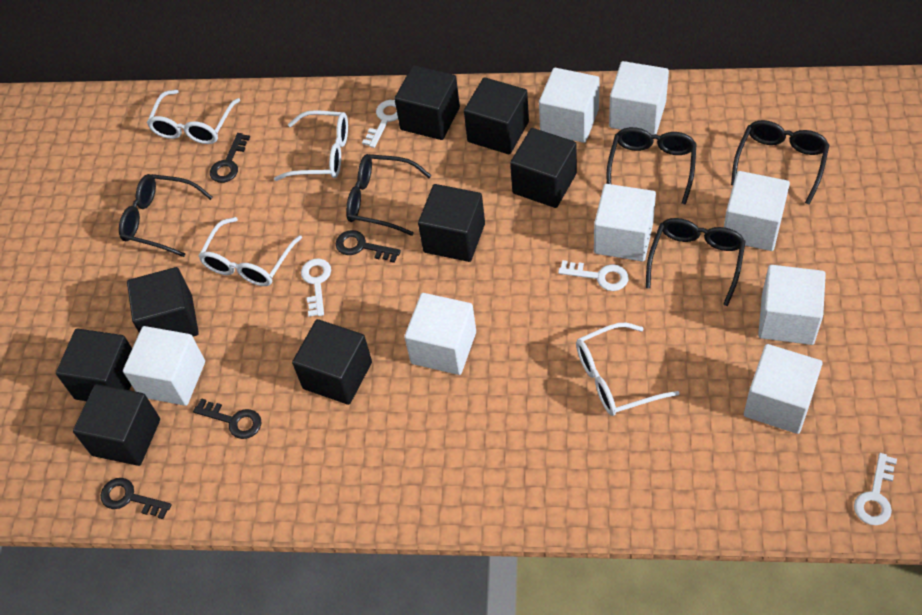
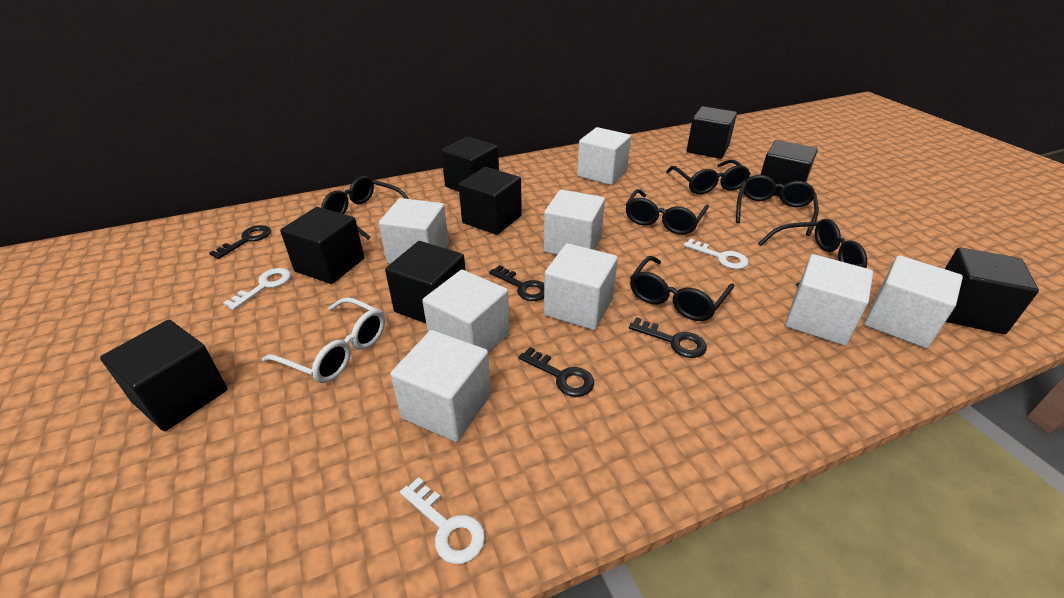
black glasses: [119,174,213,257] [346,154,431,236] [607,127,697,205] [646,218,746,306] [731,120,829,204] = 5 -> [321,176,409,240] [626,189,709,235] [630,256,734,321] [666,160,751,194] [736,175,819,236] [758,219,867,288] = 6
white glasses: [147,90,240,144] [198,217,302,286] [274,110,348,181] [576,323,679,416] = 4 -> [262,297,385,383] = 1
white key: [301,259,331,316] [362,100,398,148] [558,260,629,291] [854,453,897,525] = 4 -> [223,268,291,310] [400,477,485,564] [684,239,748,269] = 3

